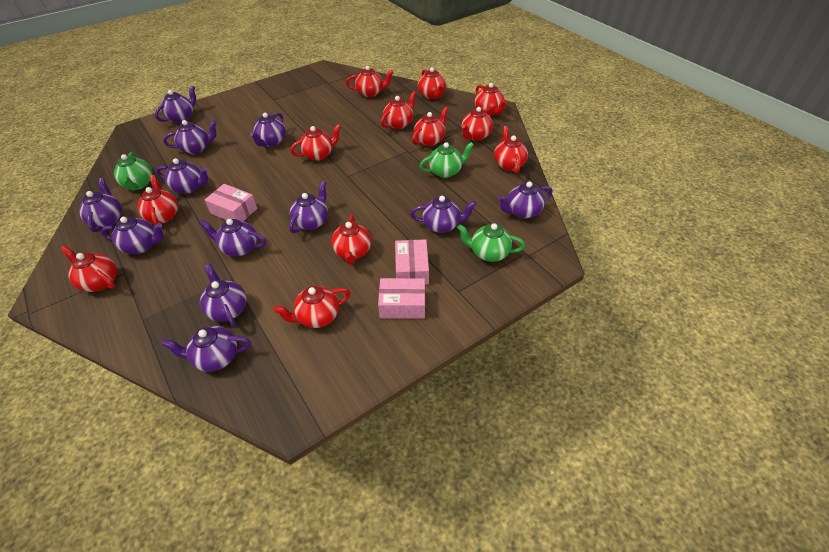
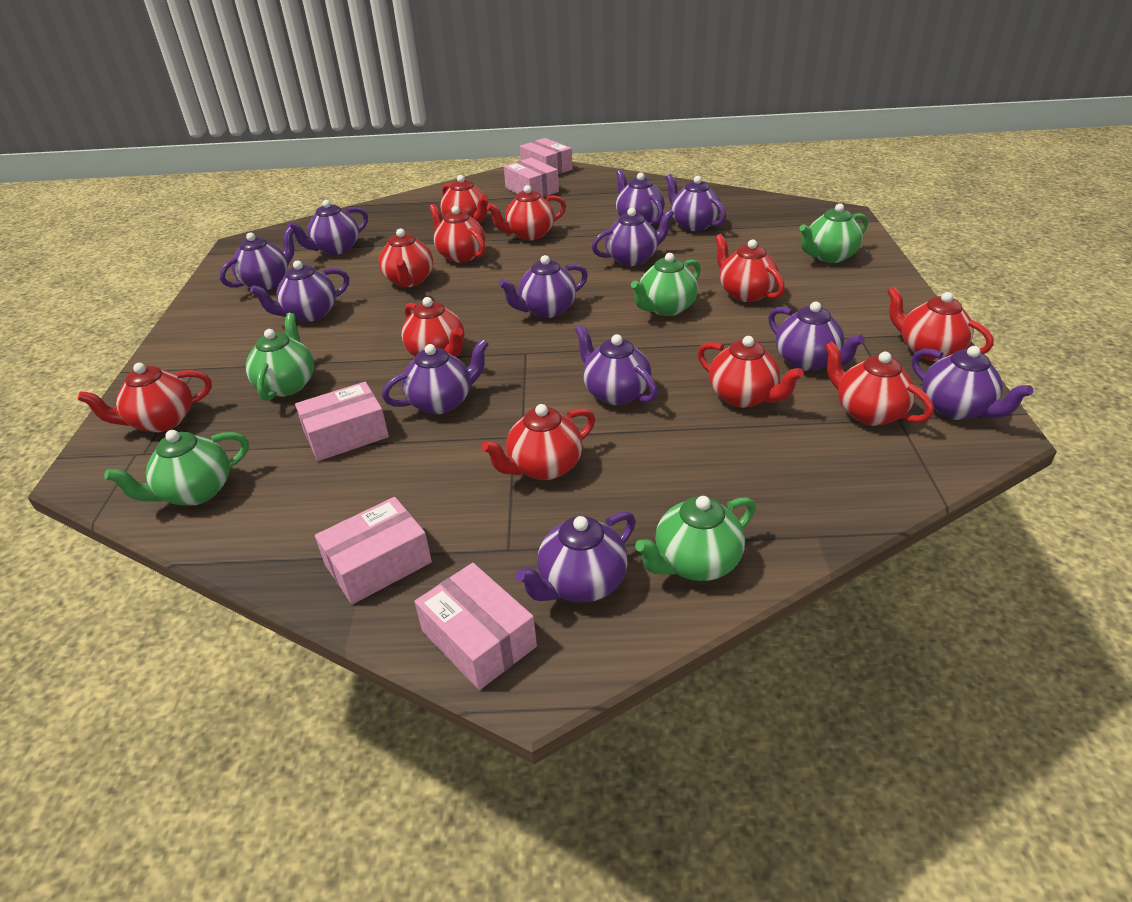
green teapot: [114,152,153,191] [419,142,474,178] [457,223,525,262] = 3 -> [104,430,249,506] [246,313,314,401] [631,253,701,316] [635,496,756,581] [799,203,868,263] = 5
pink box: [205,184,257,221] [378,278,425,319] [395,239,429,285] = 3 -> [295,382,389,461] [315,497,432,604] [414,563,537,690] [504,158,559,197] [520,138,573,175] = 5
red teapot: [60,245,117,292] [137,175,178,225] [274,286,351,328] [290,124,341,161] [331,215,371,264] [346,66,393,97] [381,91,416,129] [412,107,448,146] [418,67,446,99] [462,107,493,141] [475,83,507,116] [494,126,528,173] = 12 -> [78,363,212,433] [379,229,433,287] [401,297,464,357] [429,204,486,263] [440,175,488,223] [481,404,595,480] [487,185,566,240] [697,336,804,408] [715,234,785,302] [824,341,934,426] [887,287,993,361] = 11

